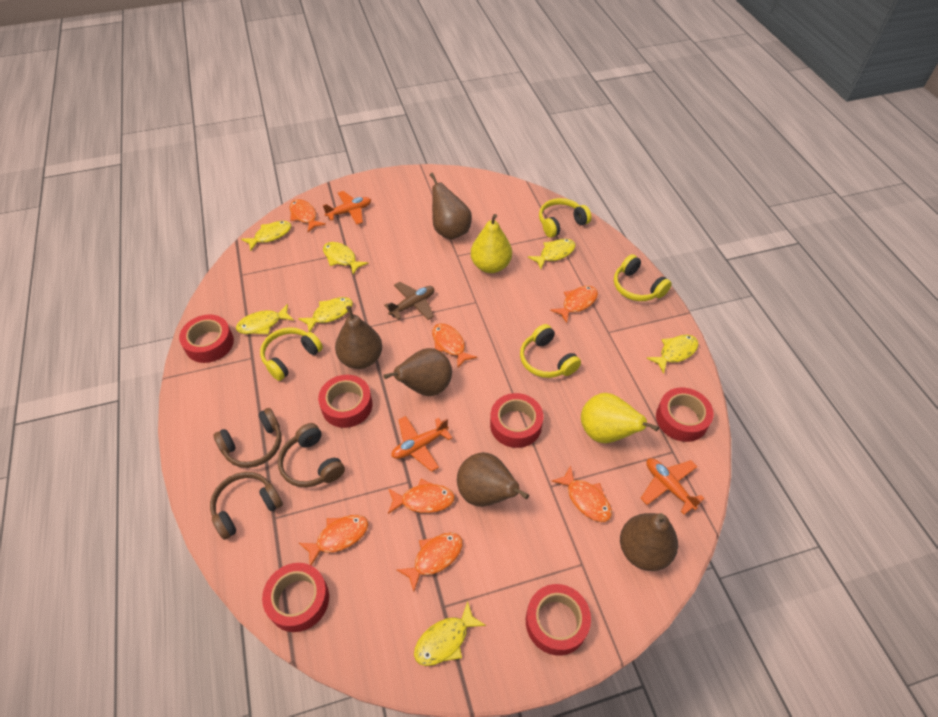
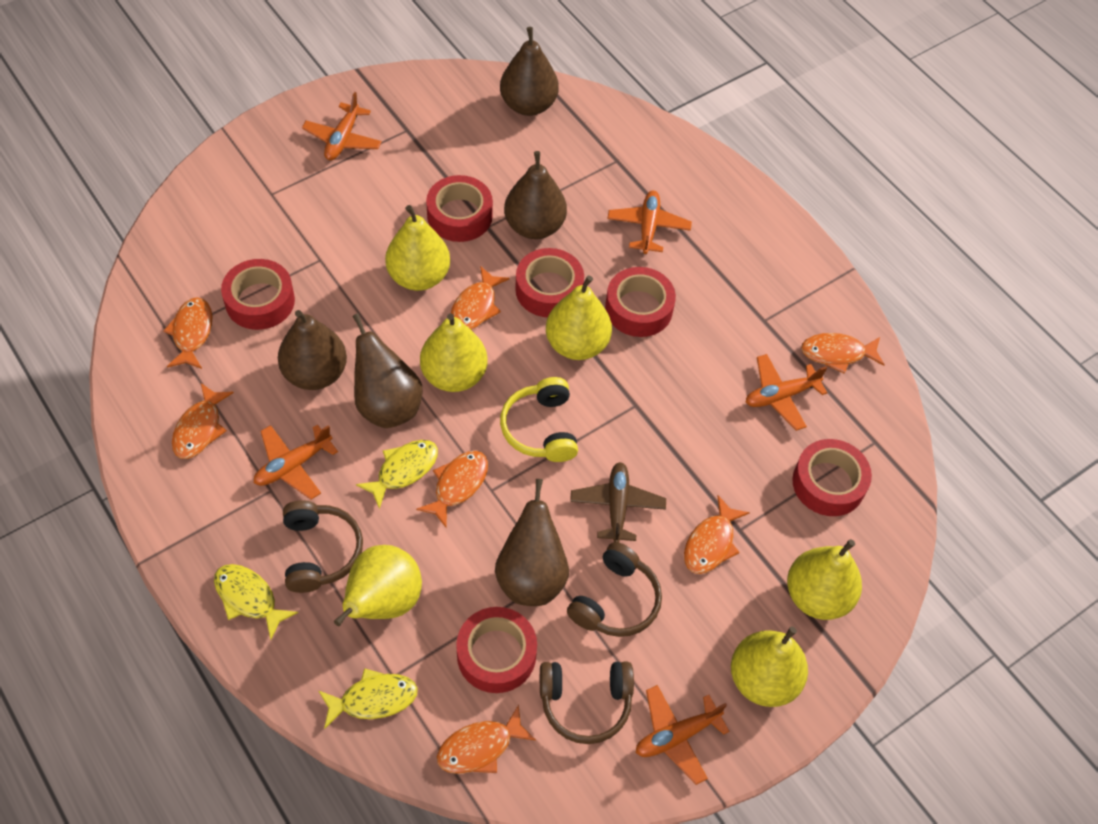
orange plane: [323,191,371,224] [391,416,452,472] [640,458,705,515] = 3 -> [254,425,338,499] [302,92,382,160] [607,191,692,254] [636,685,730,785] [746,354,827,431] = 5
yellow fish: [236,304,294,334] [241,221,292,251] [298,297,353,332] [323,242,368,275] [414,601,486,666] [528,239,575,269] [647,335,699,374] = 7 -> [214,564,298,640] [318,668,418,729] [356,440,438,509] = 3
yellow headphones: [260,327,323,381] [520,324,581,378] [539,198,592,238] [614,254,672,301] = 4 -> [500,377,578,462] = 1
yellow pear: [471,214,512,273] [581,393,659,443] = 2 -> [334,545,422,626] [385,205,450,291] [420,313,488,392] [546,276,612,360] [731,627,808,707] [787,539,862,620] = 6

